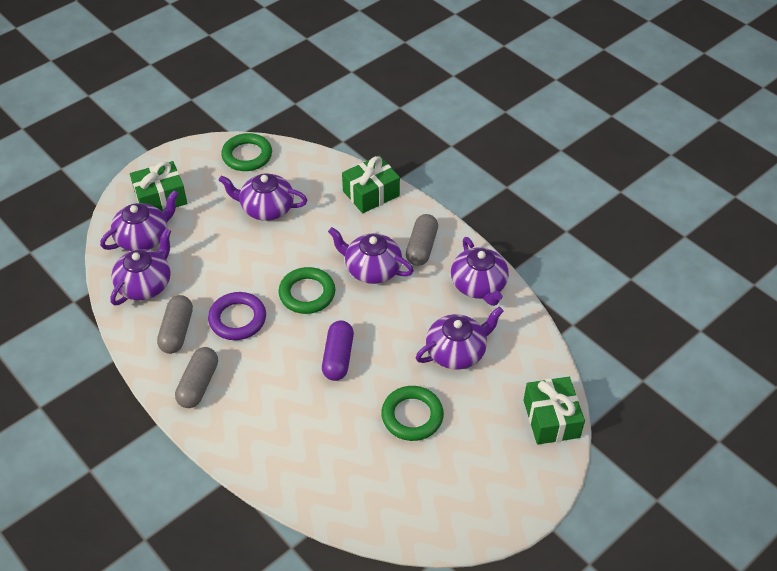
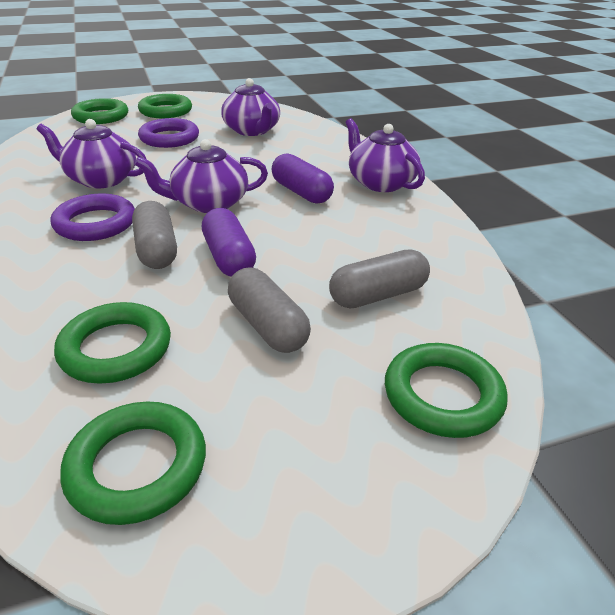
green gift: [130,161,187,211] [342,155,400,213] [523,377,585,445] = 3 -> none = 0
green ring: [221,133,272,171] [278,267,335,314] [381,386,444,441] = 3 -> [54,302,171,383] [60,402,206,525] [71,98,128,124] [138,94,192,118] [385,343,508,438] = 5
purple capsule: [322,321,354,381] = 1 -> [202,208,256,277] [271,154,334,204] = 2
purple ring: [208,292,266,340] = 1 -> [51,194,135,241] [138,118,199,148] = 2
purple teapot: [100,190,179,251] [110,229,171,306] [218,173,307,221] [328,227,414,284] [416,306,504,370] [451,237,509,306] = 6 -> [37,119,147,188] [135,139,268,213] [221,78,280,136] [346,118,425,192] = 4

